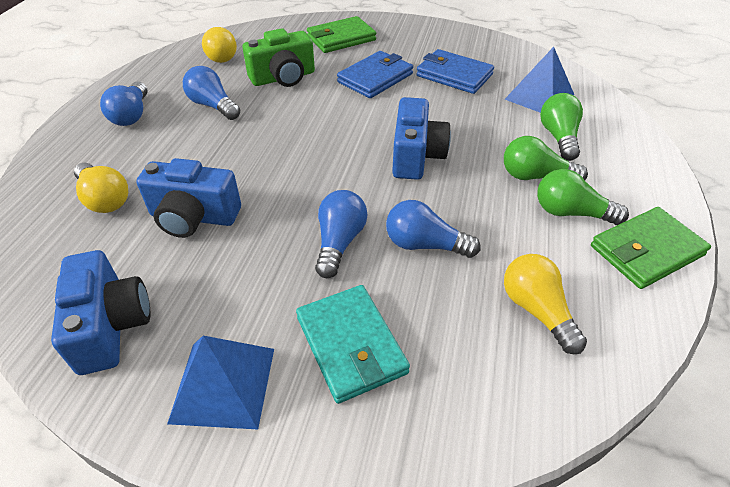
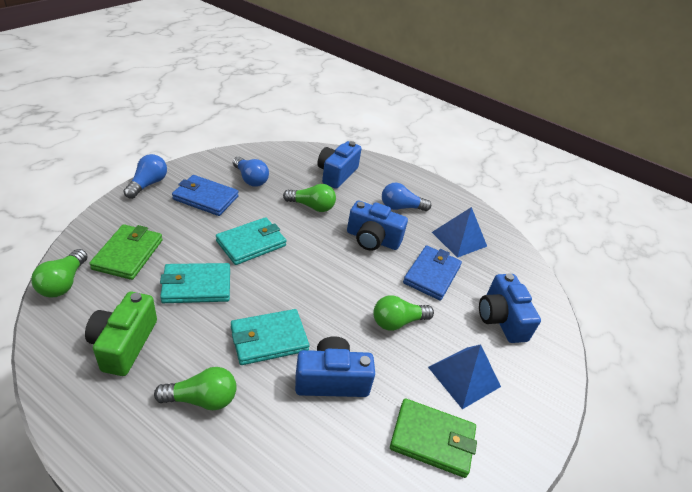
blue camera: [51,250,151,375] [136,158,241,238] [392,97,451,180] = 3 -> [295,336,375,397] [317,141,362,189] [347,200,408,251] [479,273,541,343] = 4
blue light bulb: [100,81,148,126] [183,66,240,120] [315,190,367,278] [386,200,481,258] = 4 -> [124,154,167,199] [233,157,269,187] [382,183,431,211] = 3
green light bulb: [504,136,588,180] [537,169,629,225] [540,93,583,161] = 3 -> [31,249,88,297] [154,367,236,410] [283,184,336,212] [373,295,434,331] = 4
turquoise wallet: [296,285,410,404] = 1 -> [160,263,230,303] [216,217,286,265] [231,309,309,365] = 3
yellow light bulb: [74,163,128,213] [202,27,237,63] [504,254,587,354] = 3 -> none = 0

